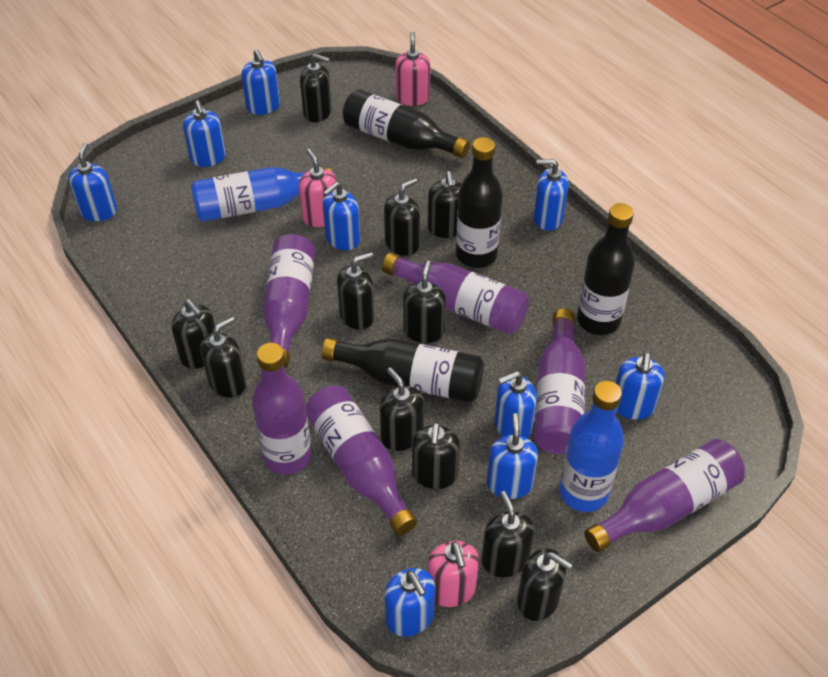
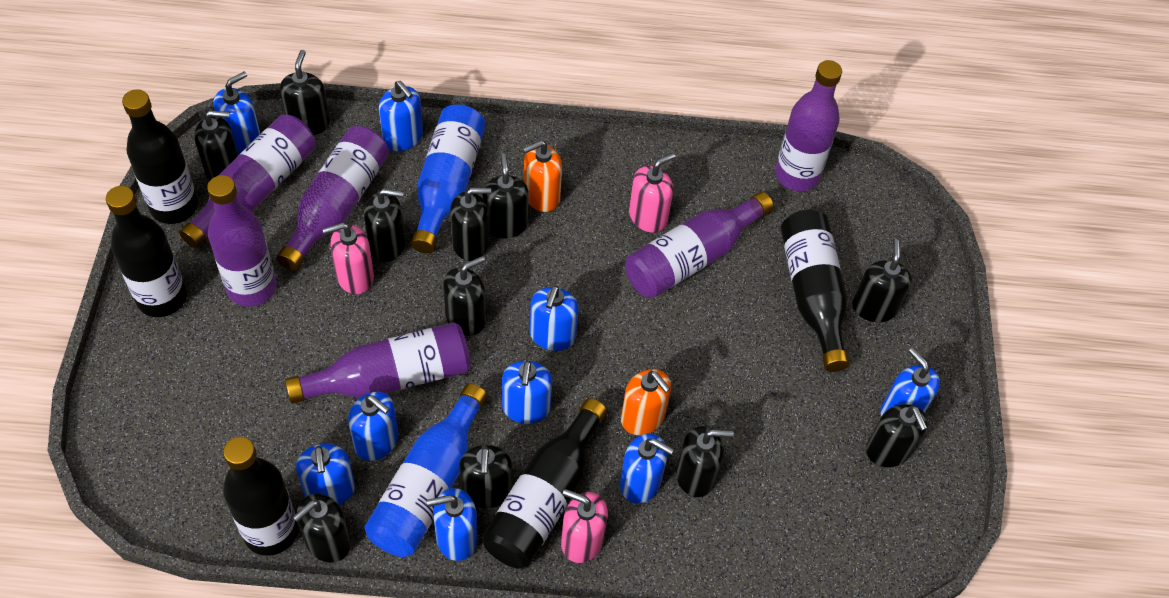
black bottle: [322,338,484,402] [343,89,470,158] [456,137,503,268] [577,203,635,335] = 4 -> [106,186,187,317] [122,89,198,224] [223,437,298,556] [482,398,607,568] [781,210,849,372] = 5
orange soap dispenser: none = 0 -> [523,140,562,212] [621,369,671,435] = 2

